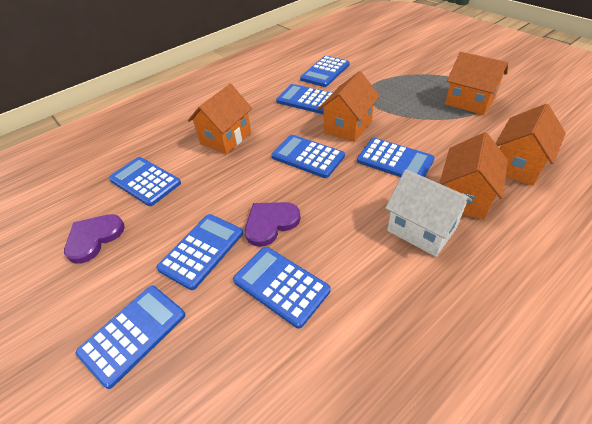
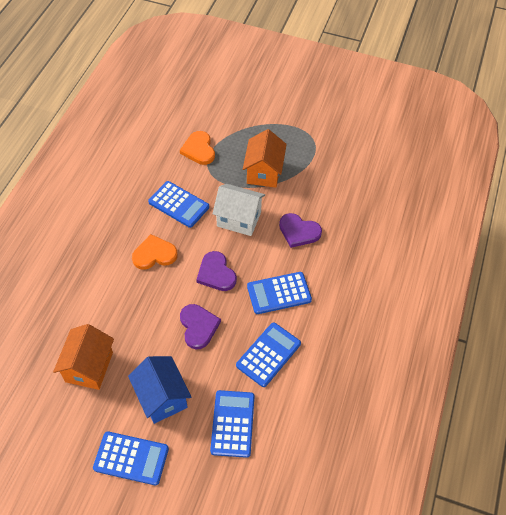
blue calculator: [76,286,185,389] [109,157,181,206] [156,214,243,290] [233,247,331,329] [271,135,345,178] [276,84,332,114] [300,56,350,87] [357,138,435,177] = 8 -> [93,431,169,485] [148,181,209,228] [210,390,255,458] [236,322,301,387] [247,272,312,314] = 5
blue house: none = 0 -> [128,356,191,424] = 1
orange heart: none = 0 -> [132,234,178,270] [180,131,215,165] = 2
orange house: [188,84,252,154] [318,71,380,142] [439,132,508,220] [445,52,508,115] [496,104,566,186] = 5 -> [53,324,114,390] [243,129,287,188] = 2
purple heart: [64,214,125,264] [245,202,301,247] = 2 -> [180,304,221,349] [196,251,237,291] [279,213,322,248] = 3

